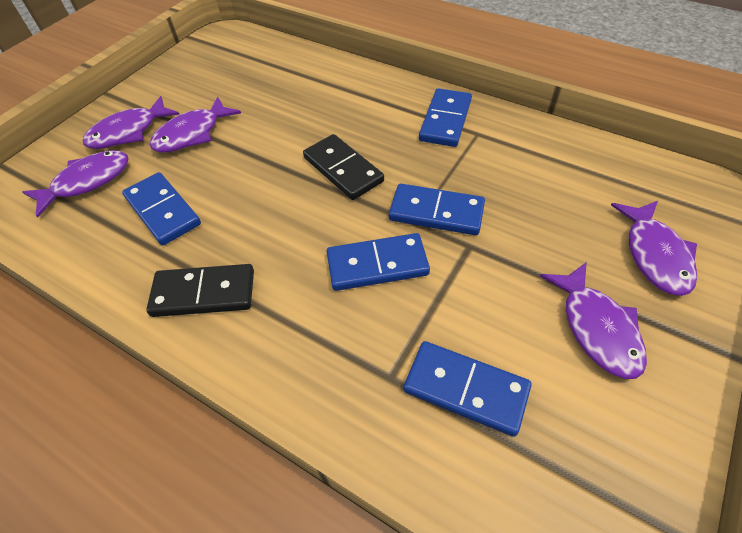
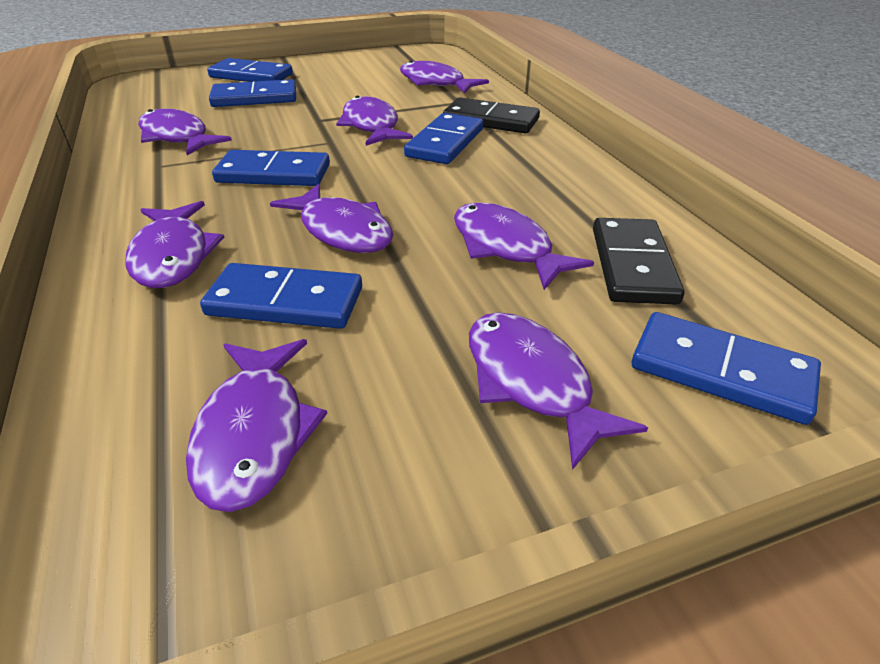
blue domino: [122,172,201,246] [327,233,430,291] [389,184,485,235] [404,341,532,437] [419,88,472,147] = 5 -> [200,263,362,329] [207,58,293,82] [209,79,296,107] [212,150,330,186] [404,113,483,164] [632,312,821,425] = 6
purple fish: [22,150,129,218] [83,96,180,149] [150,96,241,153] [540,262,647,379] [611,201,697,296] = 5 -> [125,201,225,288] [138,109,232,155] [186,339,327,512] [270,184,394,253] [336,96,413,146] [400,61,489,94] [454,203,594,290] [469,312,648,470] = 8

